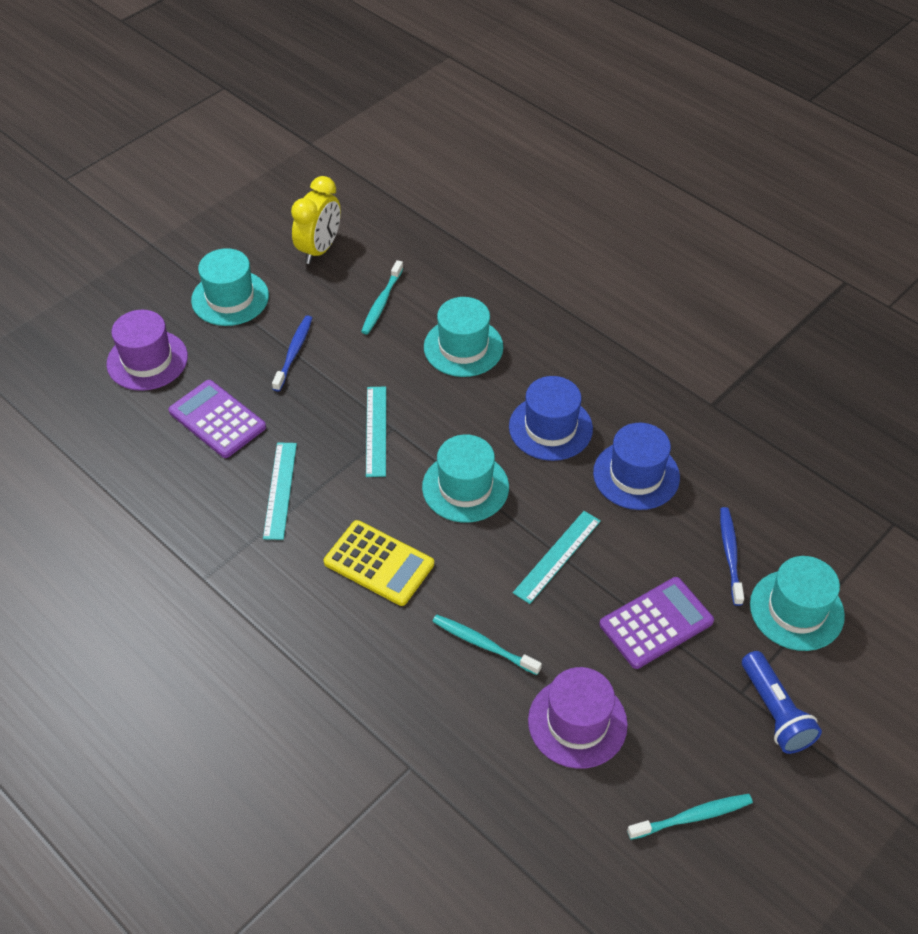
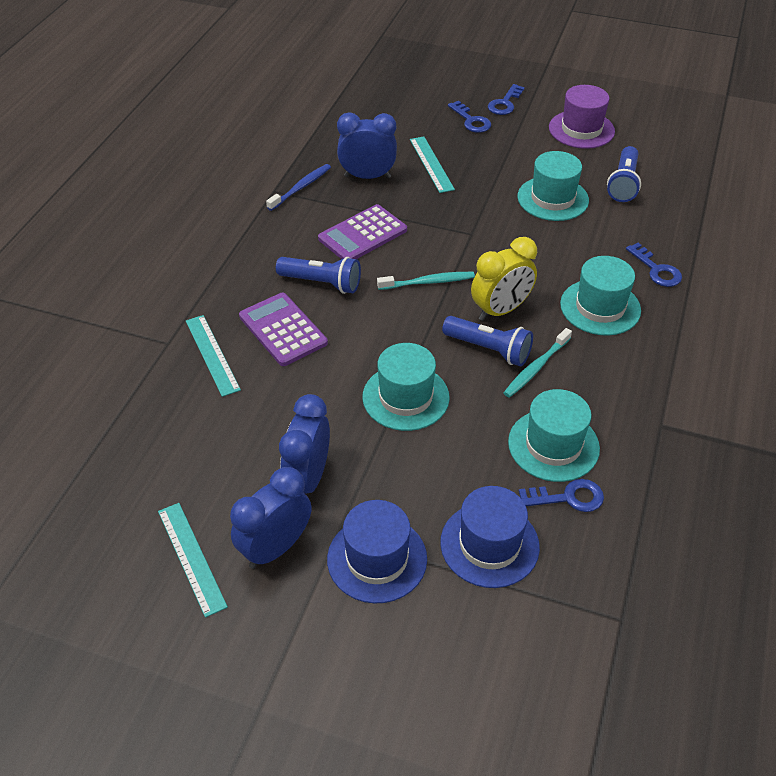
blue clock: none = 0 -> [230,467,311,569] [279,394,330,494] [337,112,397,179] = 3
blue flashlight: [742,651,822,754] = 1 -> [276,257,361,294] [442,316,533,366] [607,146,641,202] = 3
blue key: none = 0 -> [448,101,491,133] [488,84,525,115] [519,479,604,512] [626,243,682,287] = 4
blue toothbrush: [272,315,312,392] [720,507,744,606] = 2 -> [266,164,331,211] = 1
purple hat: [106,310,188,391] [528,667,628,769] = 2 -> [549,85,615,149] = 1
turquoise toothbrush: [361,260,403,334] [432,615,542,675] [627,794,753,840] = 3 -> [377,272,475,290] [503,328,572,398] = 2
yellow calculator: [324,520,434,606] = 1 -> none = 0

